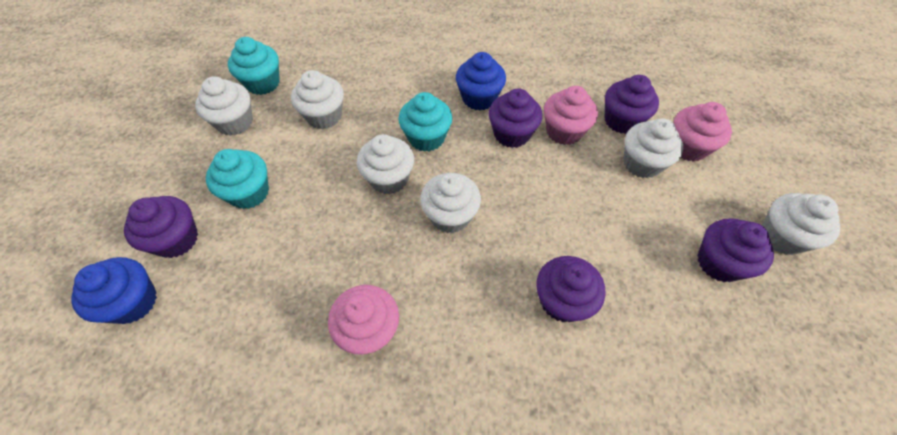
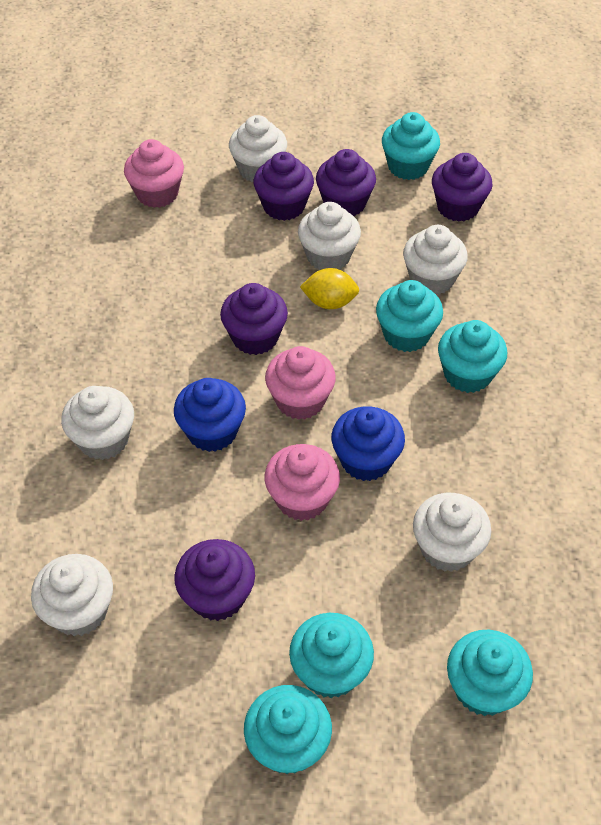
turquoise cupcake: [206,149,269,209] [228,37,280,95] [398,92,452,152] = 3 -> [244,685,332,774] [289,613,374,698] [376,280,443,352] [382,112,440,180] [438,320,507,393] [447,630,533,716] = 6
yellow lemon: none = 0 -> [300,268,359,309] = 1

